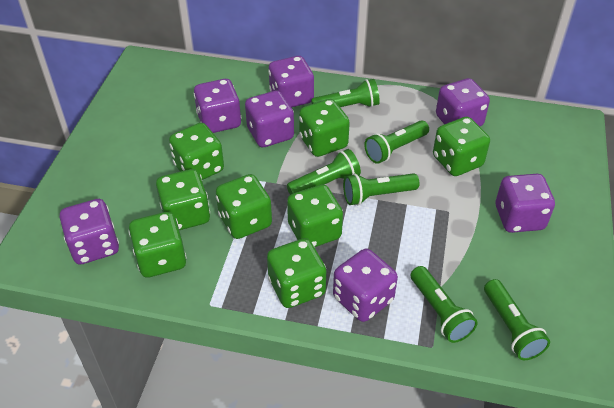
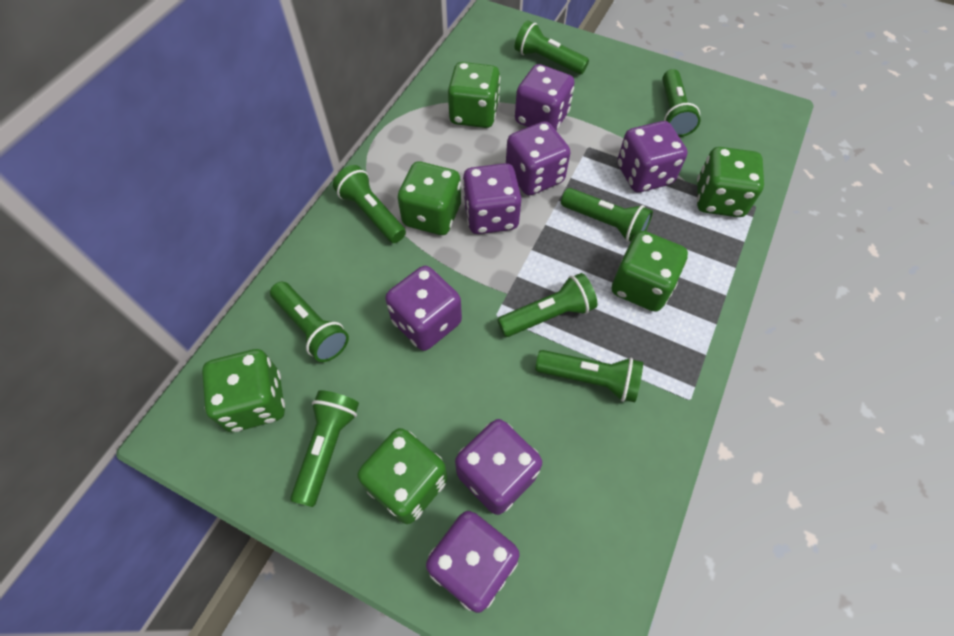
green dice: [129,212,187,278] [156,169,210,230] [169,123,224,180] [216,174,272,239] [267,238,326,308] [287,184,343,247] [299,99,350,157] [433,117,490,176] = 8 -> [202,349,285,432] [357,428,447,524] [398,161,461,235] [448,62,500,128] [612,231,688,312] [697,147,764,217] = 6
green flashlight: [287,149,361,195] [311,79,380,107] [343,173,420,205] [364,120,429,164] [411,266,478,343] [484,279,550,360] = 6 -> [270,282,349,362] [290,390,359,507] [333,165,406,243] [497,273,597,337] [515,21,589,75] [535,350,643,403] [561,188,653,242] [662,69,700,137] = 8

